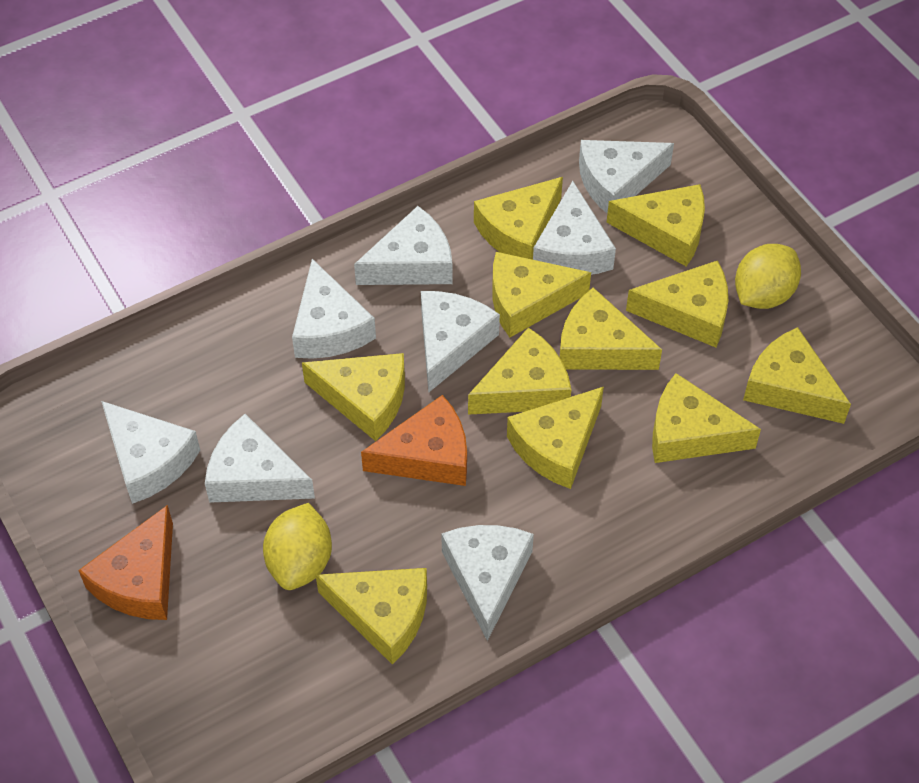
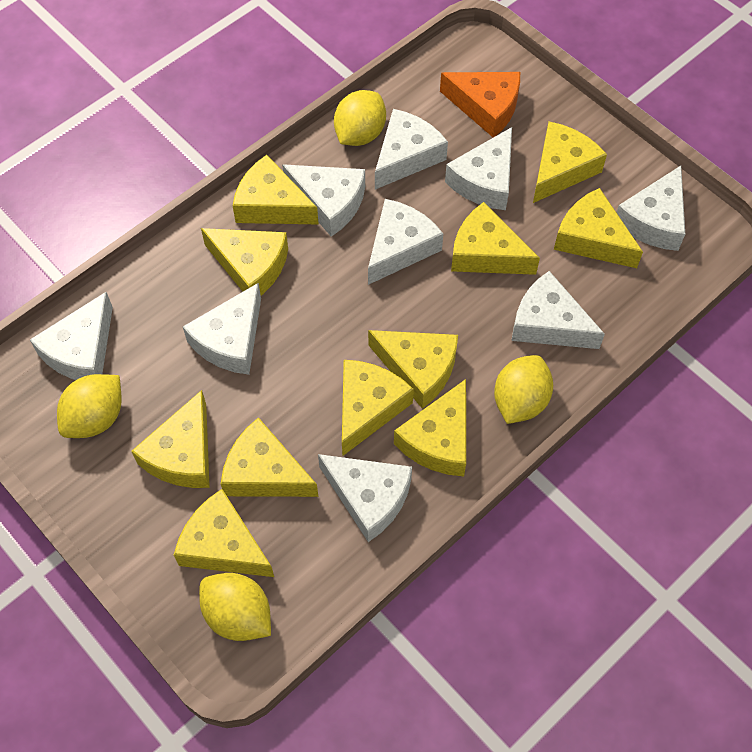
orange cheese: [78,505,173,620] [361,395,467,486] = 2 -> [440,72,520,137] = 1
white cheese: [101,401,200,504] [205,414,315,503] [292,259,376,359] [354,206,453,285] [421,291,500,393] [441,525,534,641] [533,181,616,275] [579,140,674,213] = 8 -> [30,292,113,380] [183,283,261,375] [282,164,365,237] [318,454,412,542] [368,199,443,285] [375,109,448,190] [445,127,512,210] [511,271,605,349] [616,166,685,251] = 9
yellow lemon: [263,503,332,590] [735,244,801,309] = 2 -> [57,374,122,438] [199,573,271,641] [334,90,386,146] [494,355,553,424] = 4

